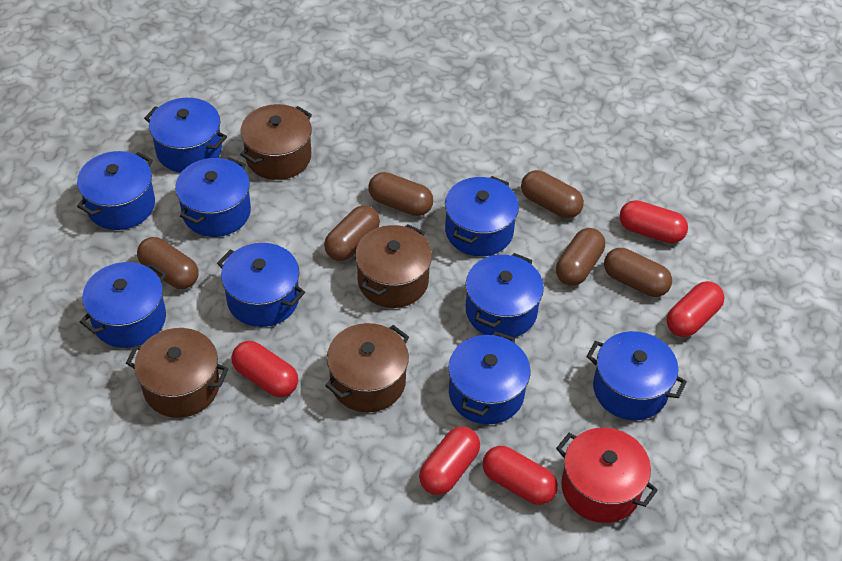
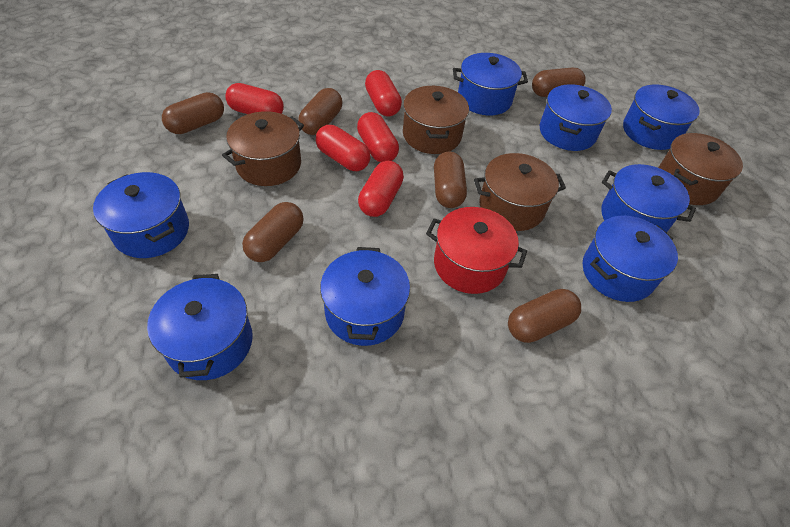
blue pot: [77,151,155,230] [80,262,167,348] [144,98,227,173] [175,157,251,237] [217,243,305,327] [445,176,519,256] [448,331,531,424] [465,253,544,338] [586,331,687,420] = 9 -> [93,172,189,258] [147,274,253,380] [320,247,410,346] [453,53,528,115] [540,84,612,151] [583,216,678,302] [601,164,696,233] [623,84,700,150] = 8

